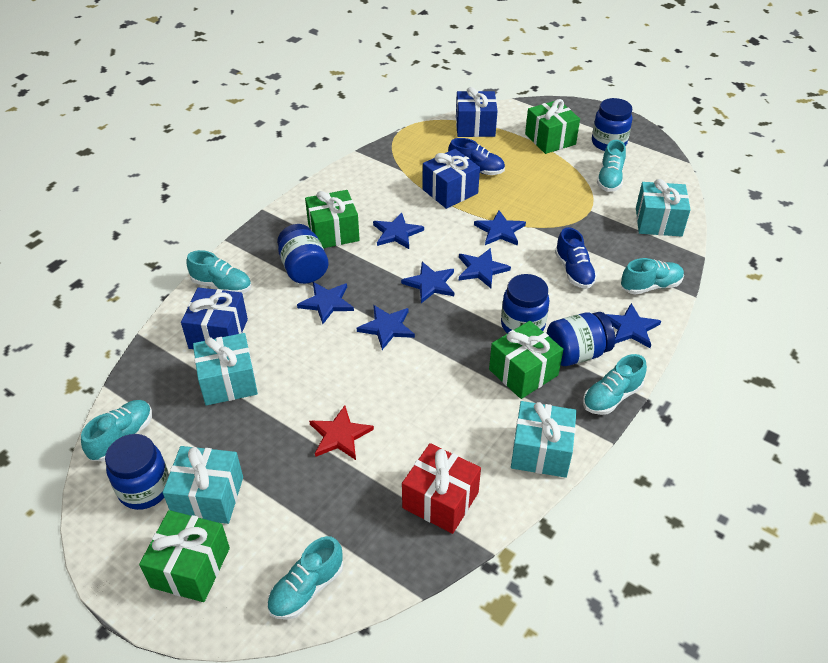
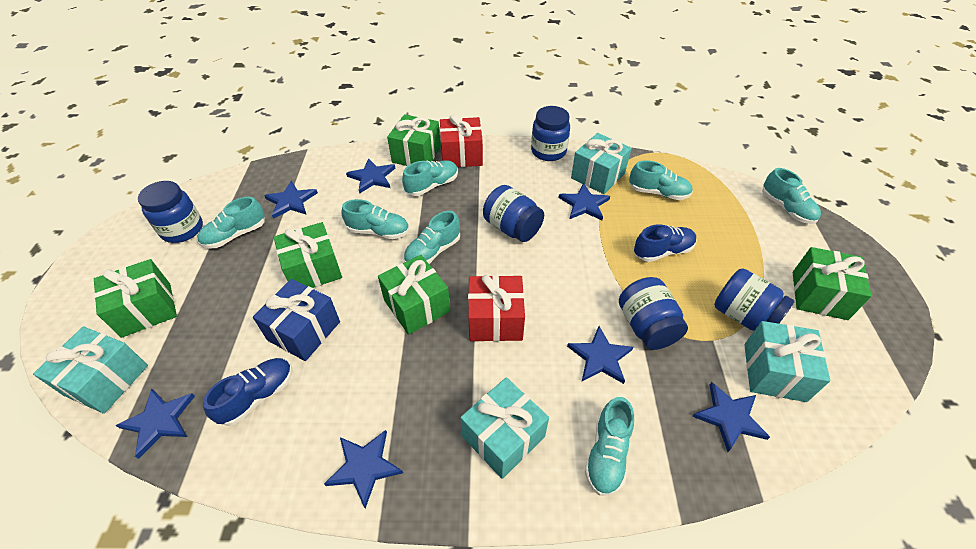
blue gift: [181,287,248,349] [422,149,480,209] [456,87,497,137] = 3 -> [253,279,340,361] = 1
green gift: [139,510,230,602] [305,190,360,248] [489,321,563,399] [525,99,580,154] = 4 -> [94,259,177,338] [273,222,342,288] [378,255,450,335] [387,114,441,166] [793,247,872,320] = 5
red gift: [402,443,481,534] = 1 -> [440,114,483,167] [468,275,525,341] = 2
red star: [309,406,374,460] = 1 -> none = 0
turquoise shoe: [81,400,152,461] [186,250,252,293] [267,536,343,620] [583,354,647,415] [597,140,626,192] [621,258,684,295] = 6 -> [197,197,265,248] [341,199,409,239] [402,160,458,196] [404,211,460,264] [585,397,634,496] [629,160,693,200] [762,168,821,224] = 7

